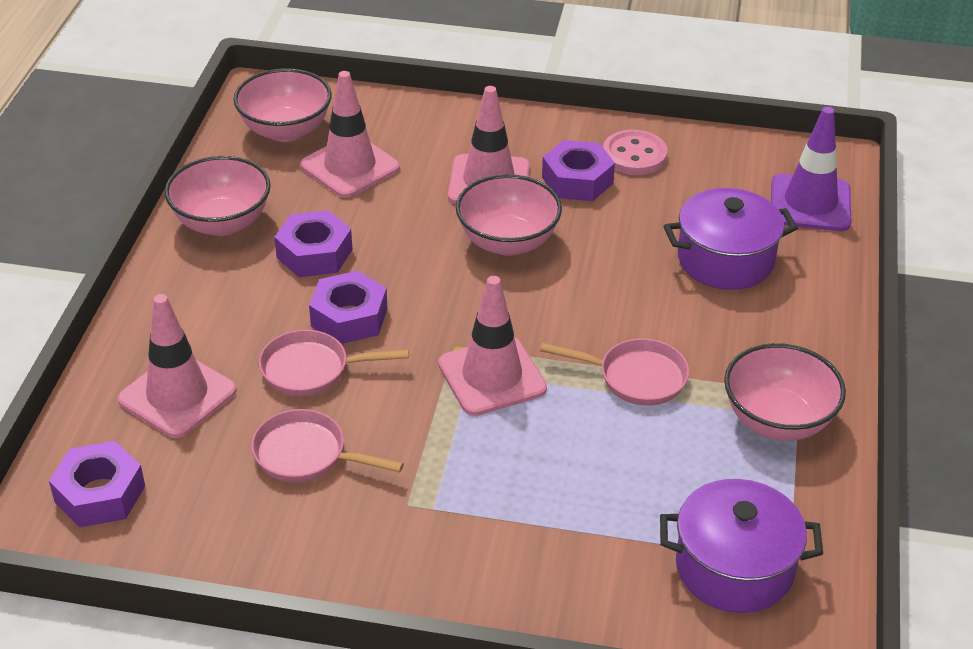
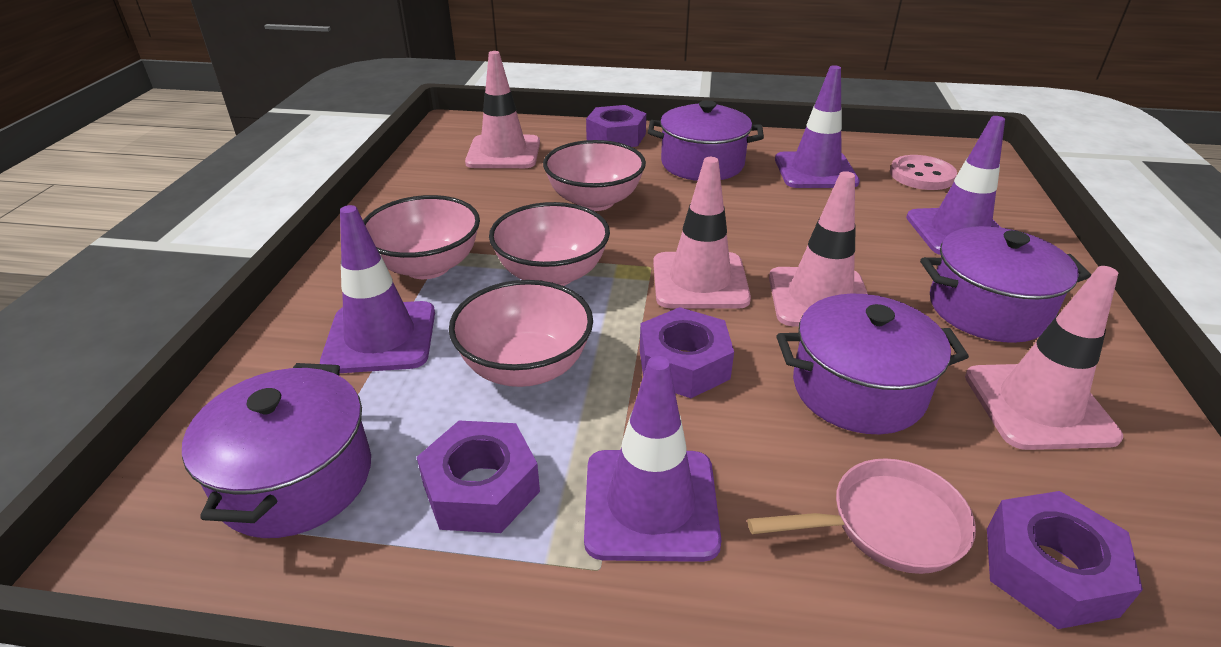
pink pan: [251,409,404,482] [259,330,409,396] [540,339,689,406] = 3 -> [748,458,976,574] = 1
purple pot: [660,479,823,613] [664,188,798,290] = 2 -> [182,363,371,538] [648,100,764,181] [777,294,969,434] [920,226,1091,343] = 4
purple traffic cone: [771,107,851,231] = 1 -> [320,205,435,373] [584,356,721,562] [775,65,860,188] [906,116,1005,255] = 4

